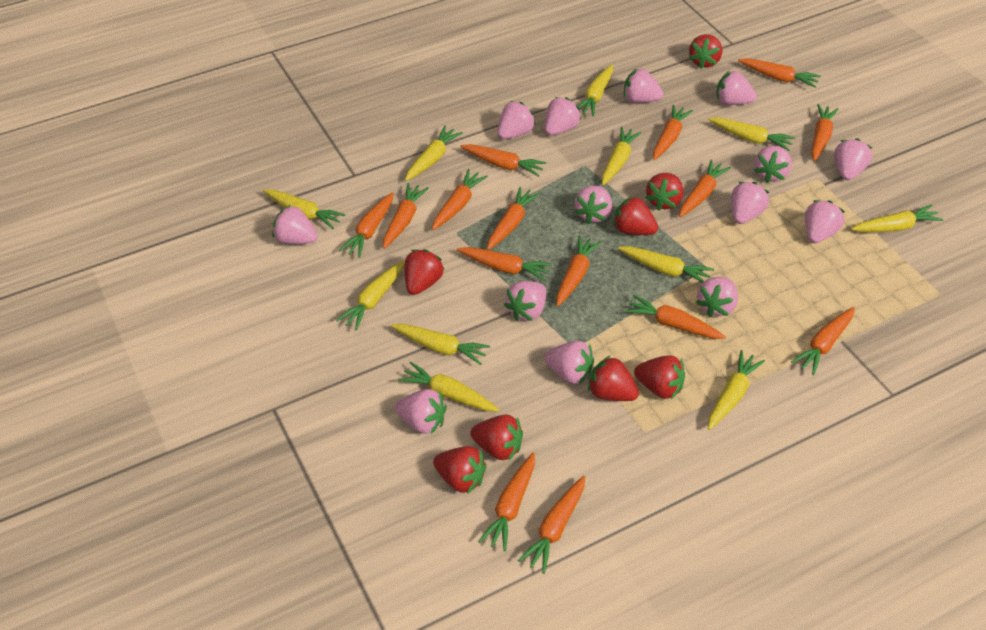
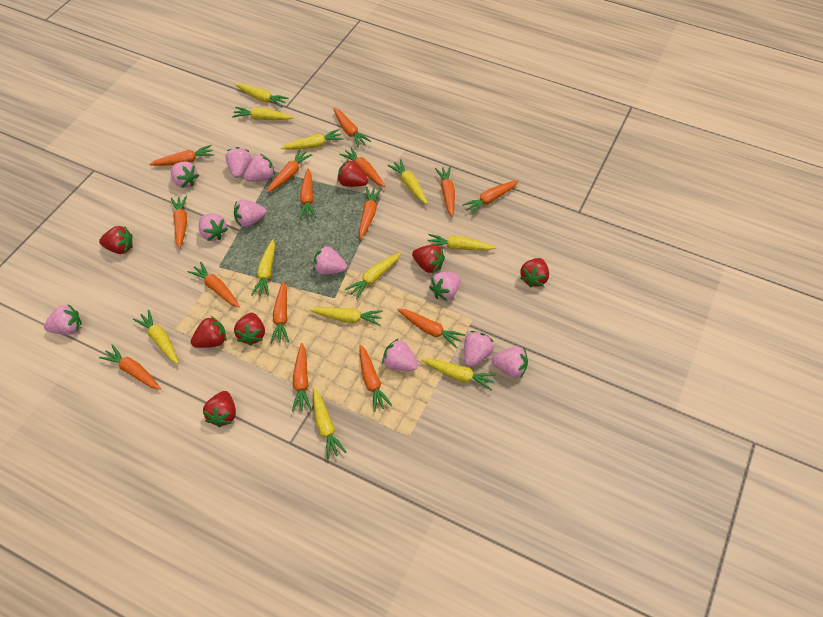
pink strawberry: [272,205,318,244] [395,389,447,434] [498,101,536,139] [504,281,546,321] [544,341,594,384] [545,97,581,136] [575,186,612,224] [624,68,664,103] [696,277,738,317] [716,71,757,105] [731,182,769,224] [754,146,792,183] [805,200,845,243] [834,139,872,180] = 14 -> [44,304,82,335] [171,161,199,188] [199,214,228,241] [226,147,252,178] [234,200,266,227] [244,154,275,181] [314,246,347,275] [382,338,418,371] [429,272,461,301] [464,331,494,367] [491,346,528,378] = 11
red strawberry: [405,249,444,295] [433,446,487,494] [470,414,523,461] [588,355,639,401] [613,196,658,235] [634,355,685,399] [646,173,684,210] [689,34,722,69] = 8 -> [99,226,133,254] [191,316,226,348] [203,391,236,427] [234,312,265,346] [337,160,368,187] [412,245,445,273] [520,258,549,288] = 7

